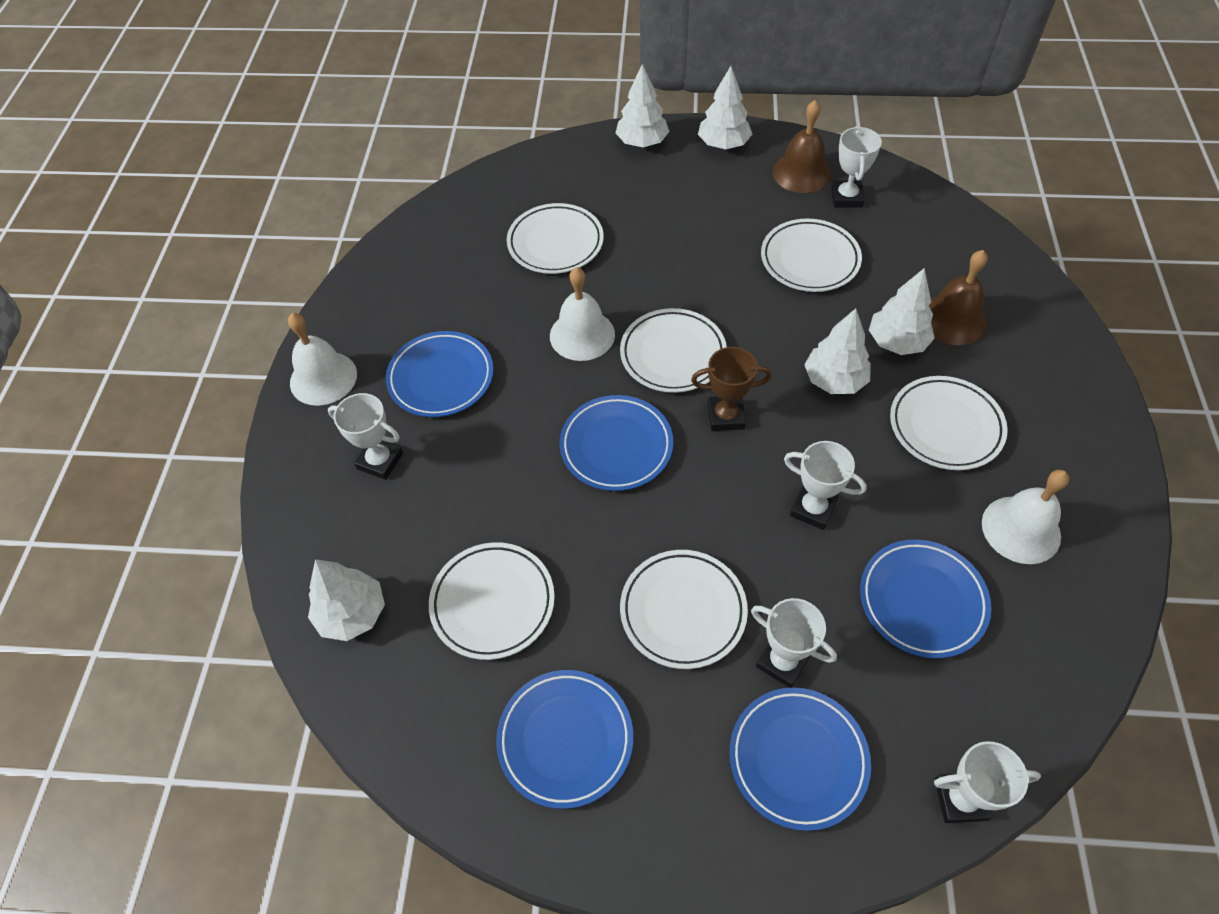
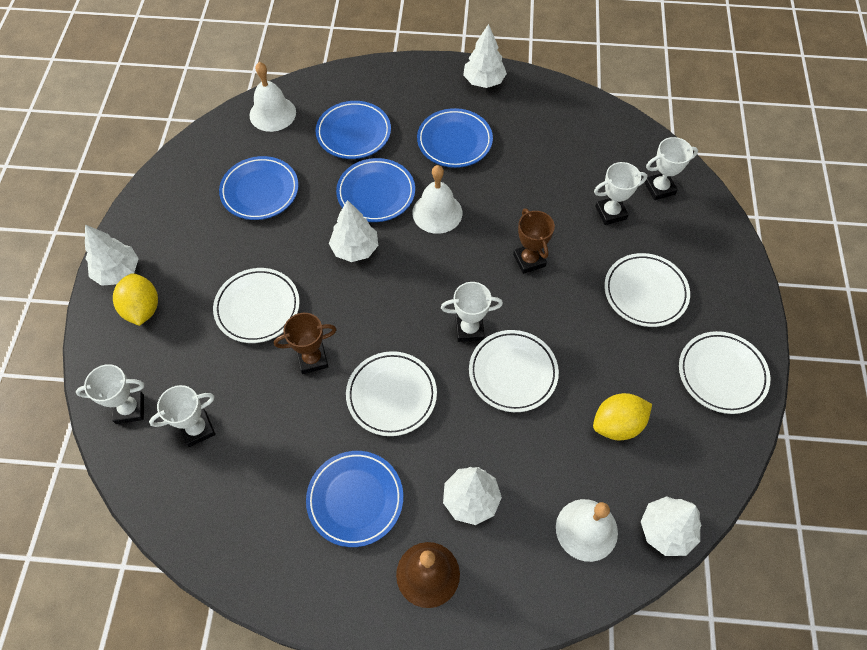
brown bell: [773,100,831,193] [929,250,988,345] = 2 -> [396,542,460,608] = 1
brown trophy: [691,347,771,431] = 1 -> [274,313,337,374] [513,208,555,274] = 2
white plate: [429,542,555,660] [507,203,604,274] [620,308,727,393] [620,550,748,669] [761,219,862,292] [890,376,1008,470] = 6 -> [213,268,300,343] [346,351,437,436] [469,330,559,412] [604,253,690,327] [679,331,770,414] = 5
yellow lemon: none = 0 -> [113,273,158,326] [593,393,652,440] = 2

